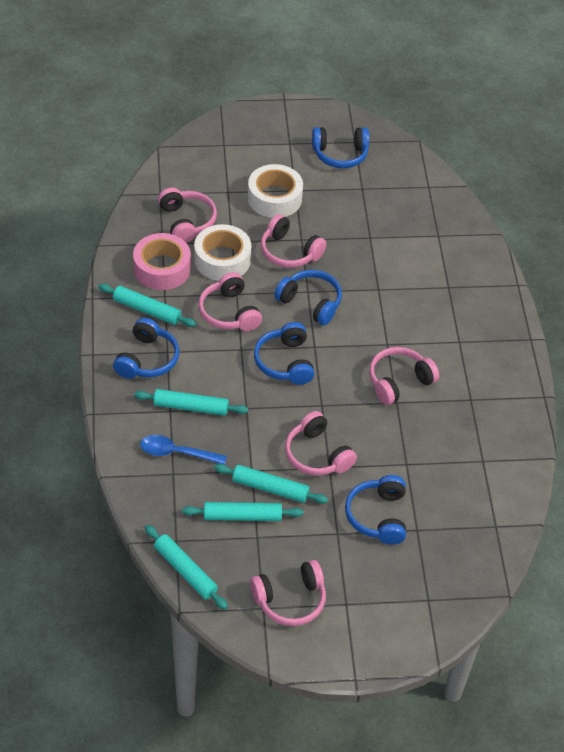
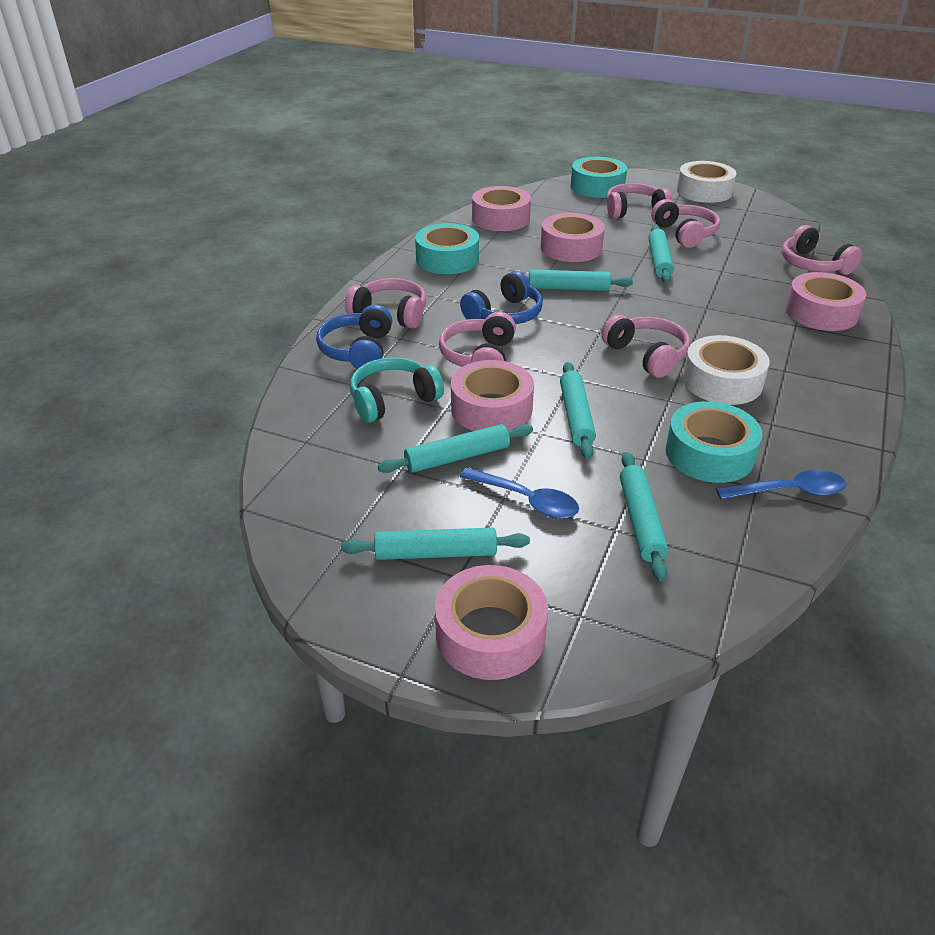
blue headphones: [113,318,179,379] [254,322,314,385] [274,270,342,326] [312,127,369,168] [345,475,406,545] = 5 -> [316,305,392,369] [460,271,543,324] = 2
blue spoon: [140,435,227,465] = 1 -> [459,467,579,519] [716,470,846,500] = 2
pink tape: [133,233,191,290] = 1 -> [435,565,548,680] [451,360,534,431] [472,186,531,231] [541,213,605,262] [785,272,866,331] = 5
turquoise headphones: none = 0 -> [350,357,444,423] = 1
turquoise rolling pin: [98,284,196,327] [134,389,248,416] [145,525,228,610] [182,502,303,521] [214,464,328,504] = 5 -> [341,527,530,560] [378,424,533,473] [526,270,633,291] [560,362,596,459] [620,452,668,581] [648,225,674,283] = 6
turquoise tape: none = 0 -> [415,223,479,274] [571,157,627,198] [666,401,762,483] = 3

